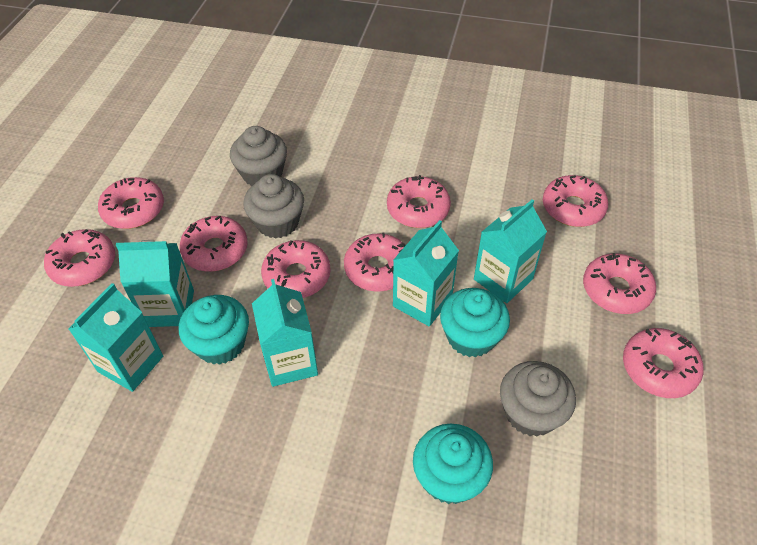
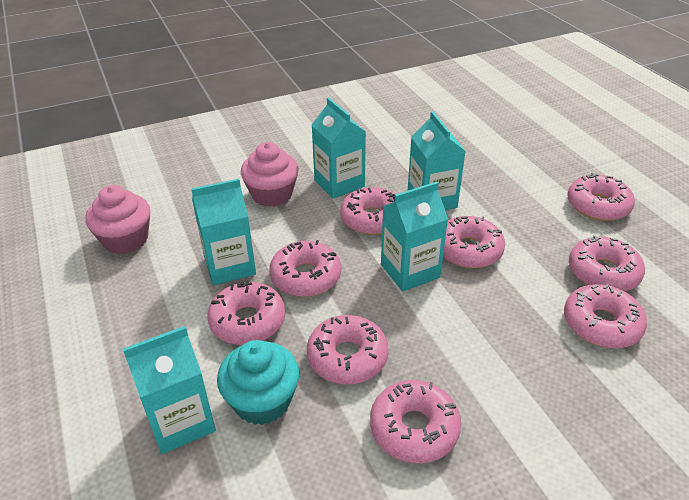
grey cupcake: [230,126,287,186] [243,174,304,239] [500,361,576,437] = 3 -> none = 0
pink cupcake: none = 0 -> [86,185,150,254] [241,142,299,207] = 2
turquoise cupcake: [179,295,249,365] [413,424,493,504] [440,288,510,358] = 3 -> [217,340,299,425] = 1

